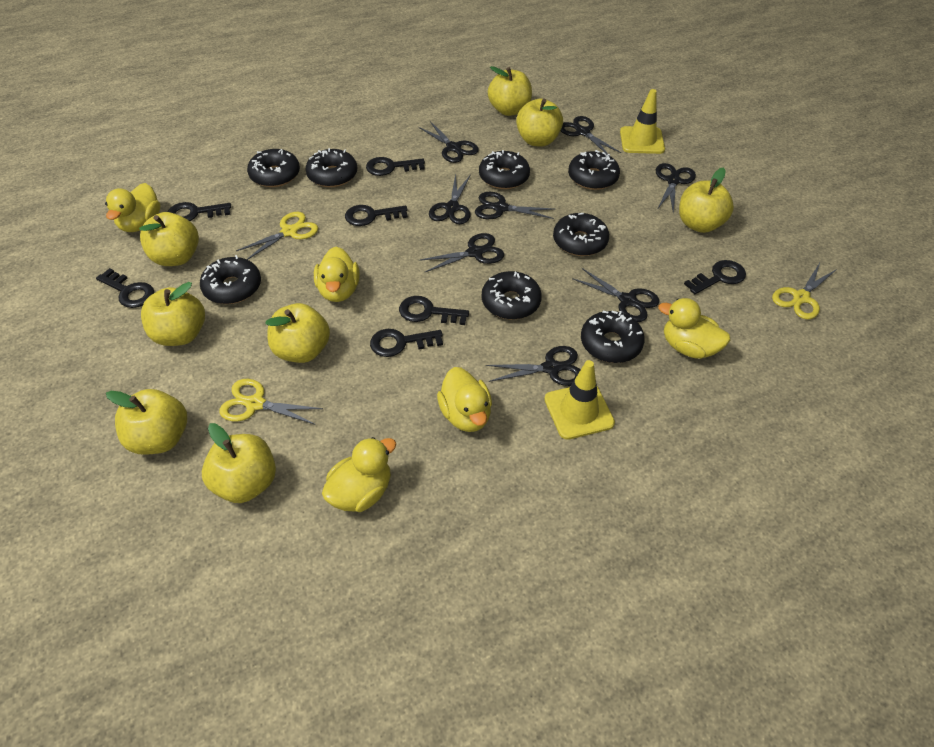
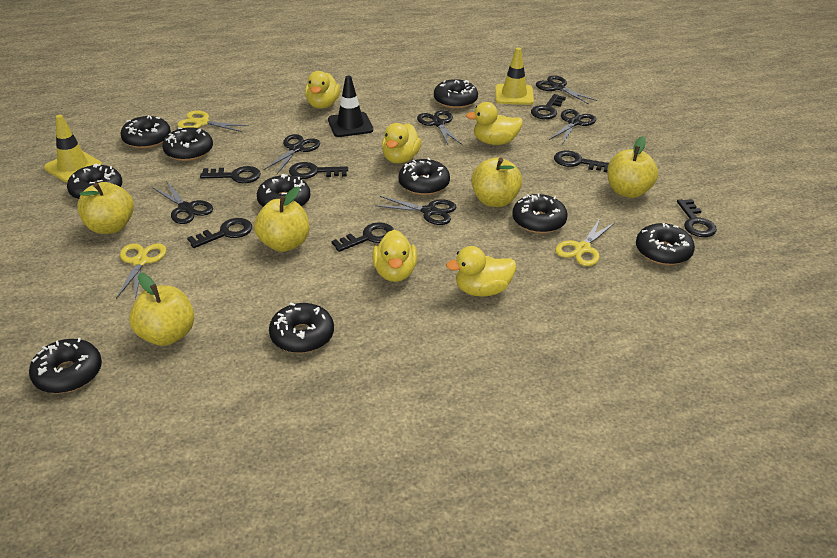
black donut: [200,255,261,304] [247,149,300,187] [306,148,357,187] [479,150,530,189] [482,271,542,320] [553,213,609,256] [568,150,620,190] [581,311,645,363] = 8 -> [29,337,102,393] [67,163,122,199] [121,115,171,149] [162,127,213,161] [257,174,311,207] [269,303,334,353] [398,158,450,195] [434,79,478,109] [512,193,567,234] [636,223,695,265] = 10
black scissors: [418,121,479,163] [418,233,504,273] [429,173,471,224] [475,192,554,219] [486,346,580,386] [561,116,621,154] [572,268,659,322] [656,163,696,213] = 8 -> [152,181,213,224] [263,134,320,174] [375,196,456,225] [417,110,462,146] [536,75,597,104] [549,109,596,143] = 6
black traffic cone: none = 0 -> [328,76,373,137] = 1
yellow apple: [106,389,187,455] [139,212,199,266] [141,282,205,346] [202,423,276,503] [266,303,330,363] [488,66,532,116] [516,98,563,146] [679,168,734,233] = 8 -> [77,182,134,234] [129,273,194,346] [254,186,309,252] [471,157,522,207] [607,136,658,198] = 5

